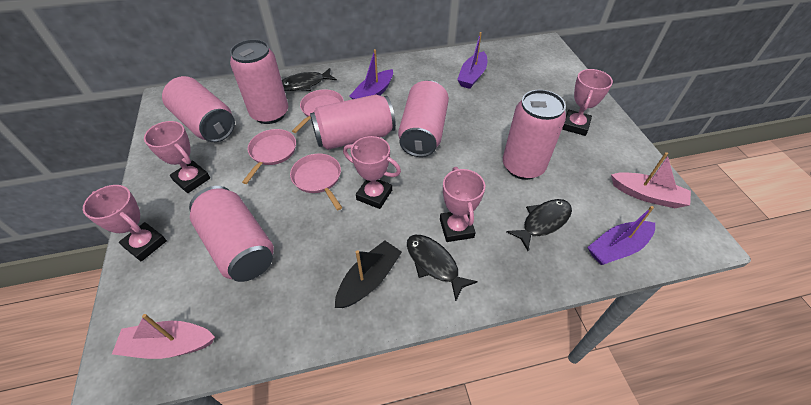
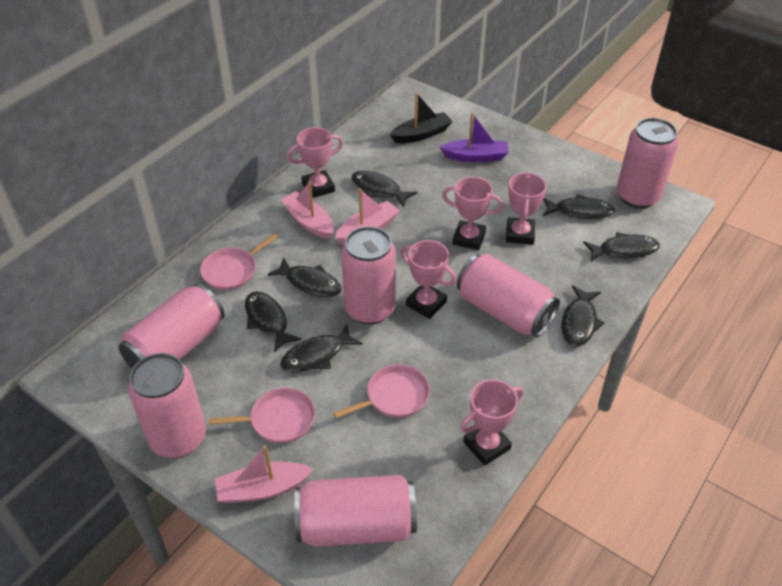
black fish: [282,68,337,91] [407,235,478,301] [506,199,572,251] = 3 -> [245,291,301,352] [267,257,342,297] [280,324,362,372] [351,171,418,208] [543,194,615,219] [561,285,605,347] [583,232,660,262] = 7
pink boat: [112,314,215,359] [611,152,691,208] = 2 -> [215,445,313,503] [280,181,333,239] [335,189,400,245] = 3
purple boat: [349,49,393,99] [457,32,487,89] [587,206,655,265] = 3 -> [440,113,509,162] = 1

